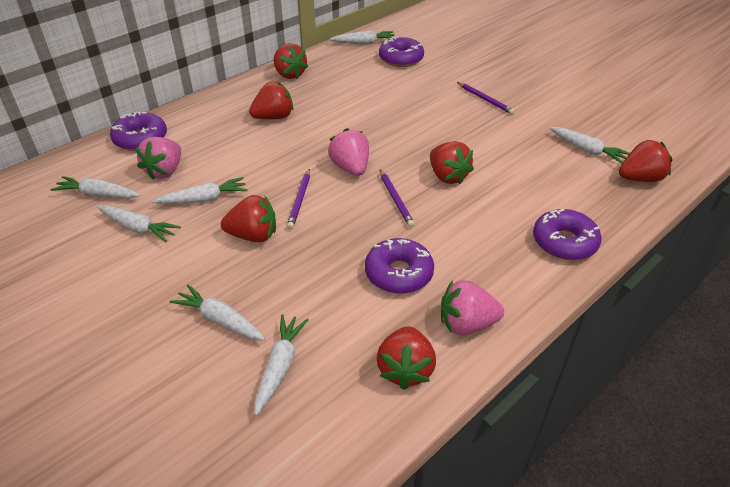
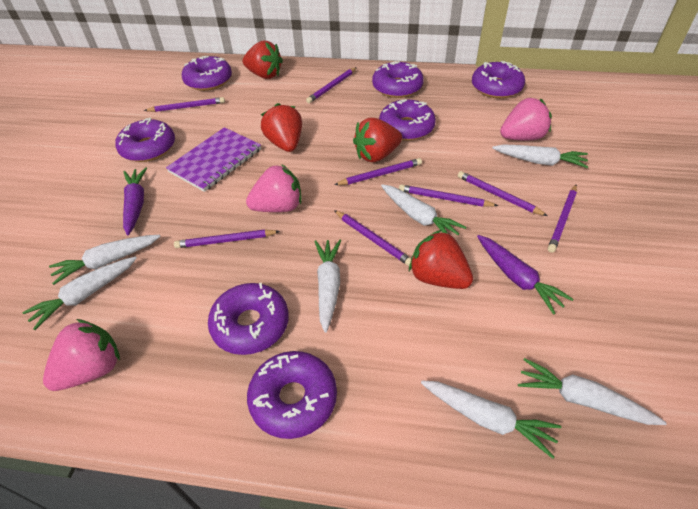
purple carrot: none = 0 -> [123,167,147,235] [477,235,574,315] = 2
purple donut: [110,112,167,151] [365,238,434,294] [379,36,424,67] [533,209,602,260] = 4 -> [115,118,175,162] [182,56,232,91] [208,283,289,355] [247,351,337,439] [372,61,424,98] [379,99,436,141] [472,61,525,98] = 7
purple notebook: none = 0 -> [166,127,261,192] = 1
purple pencil: [287,169,310,229] [380,169,415,227] [457,82,515,115] = 3 -> [144,97,225,112] [174,229,280,248] [306,67,357,103] [334,158,422,185] [334,210,411,266] [399,184,498,207] [458,171,548,216] [548,185,577,253] = 8
red strawberry: [221,195,276,242] [249,82,293,119] [274,43,308,79] [377,326,436,390] [430,141,474,184] [619,140,673,182] = 6 -> [243,41,283,79] [261,103,302,152] [353,118,402,162] [409,230,473,289] = 4

